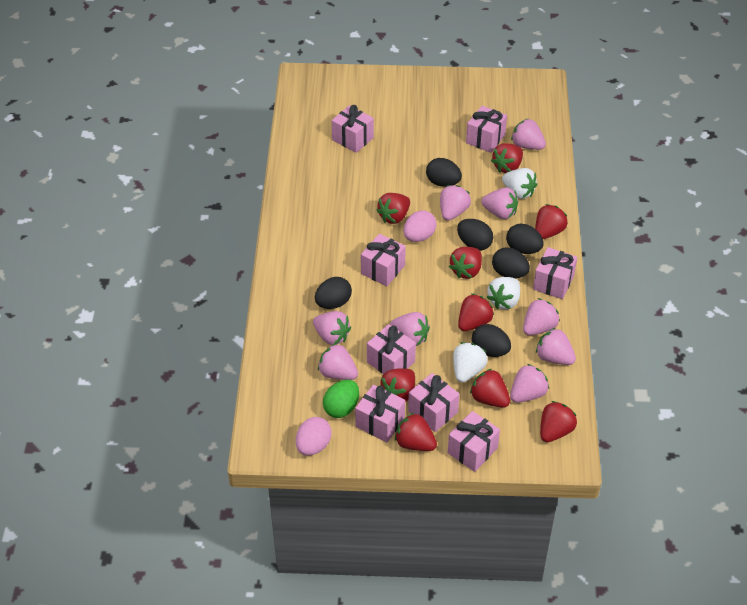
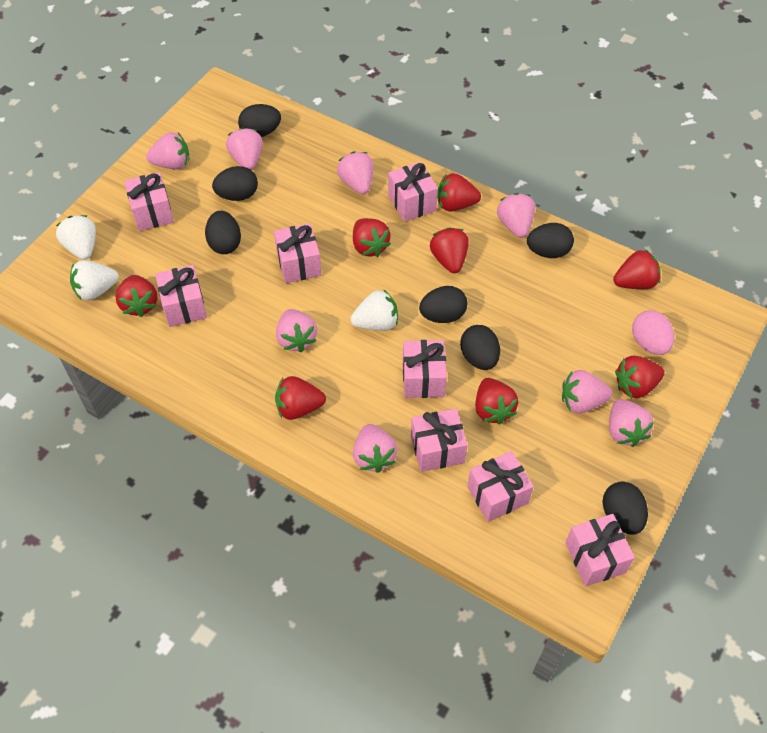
black egg: [315,277,352,309] [426,158,462,187] [457,219,493,251] [472,324,511,357] [492,247,530,278] [506,224,544,254] = 6 -> [205,211,241,254] [212,166,258,201] [238,104,281,137] [419,286,467,323] [460,325,500,370] [527,223,574,258] [603,482,648,534] = 7
green egg: [323,380,359,418] = 1 -> none = 0
pink egg: [296,417,332,456] [403,210,437,242] = 2 -> [632,310,674,355] = 1
pink strawberry: [313,311,351,345] [318,344,358,380] [390,312,430,346] [440,185,471,221] [481,187,518,219] [510,364,549,403] [511,119,546,150] [523,298,560,336] [536,328,576,365] = 9 -> [146,132,190,169] [226,128,263,170] [276,309,317,352] [337,151,374,194] [353,424,398,473] [497,193,535,238] [562,370,612,413] [609,399,654,447] = 8
red strawberry: [376,193,410,224] [380,368,415,402] [395,413,437,451] [449,247,482,279] [458,293,494,331] [470,369,510,408] [491,143,523,173] [535,204,568,239] [540,401,577,442] = 9 -> [116,275,158,317] [275,376,326,420] [353,218,391,257] [430,228,469,273] [437,173,481,212] [475,378,518,425] [613,249,661,289] [615,356,665,399] = 8

